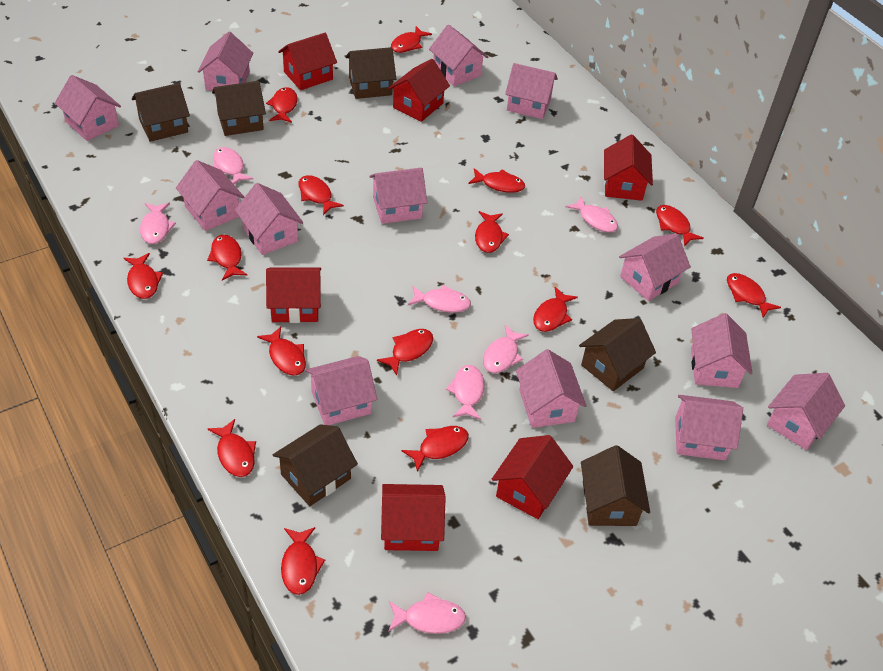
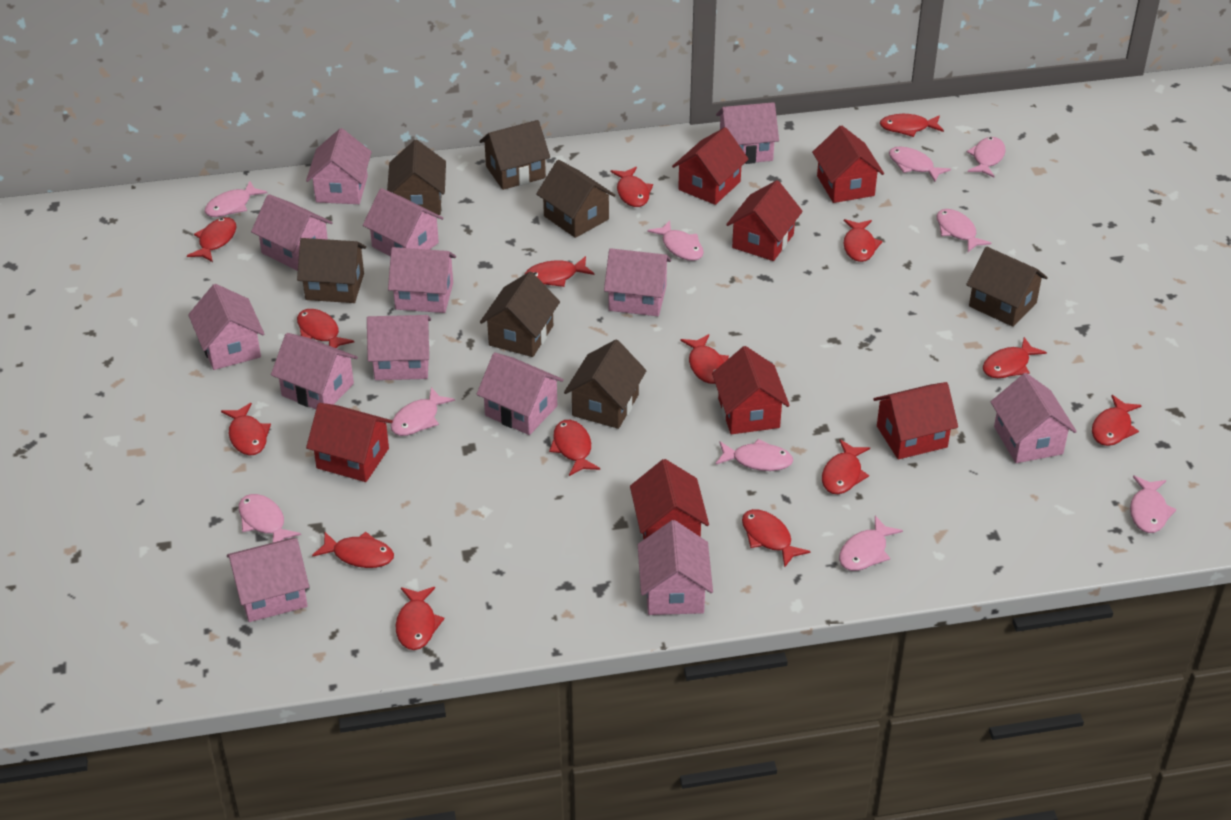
brown house: [132,83,190,142] [212,81,266,136] [273,424,358,506] [346,47,396,99] [579,318,656,391] [581,445,650,526] = 6 -> [297,238,366,303] [387,140,446,215] [479,120,550,190] [480,272,560,357] [536,160,616,238] [564,340,647,429] [966,247,1048,327] = 7
pink fish: [140,203,176,244] [213,147,253,184] [388,592,466,634] [408,285,471,313] [446,365,485,420] [483,325,529,373] [565,196,618,232] = 7 -> [205,181,267,217] [239,494,301,542] [390,387,455,436] [647,220,704,261] [715,439,793,471] [839,516,903,571] [889,146,951,182] [936,209,991,252] [966,137,1006,177] [1130,475,1177,533] = 10
red house: [266,268,321,323] [278,33,337,90] [381,484,446,551] [388,59,450,122] [492,435,573,519] [604,134,653,201] = 6 -> [306,403,393,482] [630,459,709,539] [672,127,749,205] [712,346,790,434] [726,180,803,261] [812,125,884,203] [873,382,958,459] = 7

